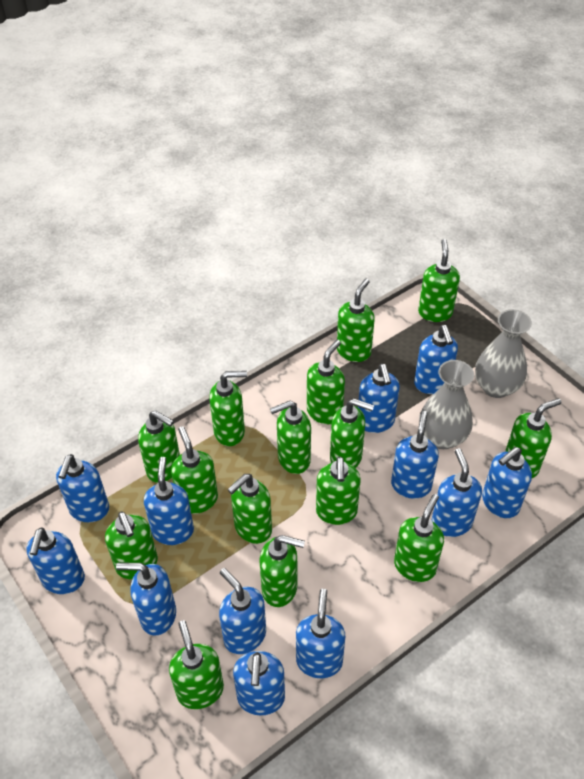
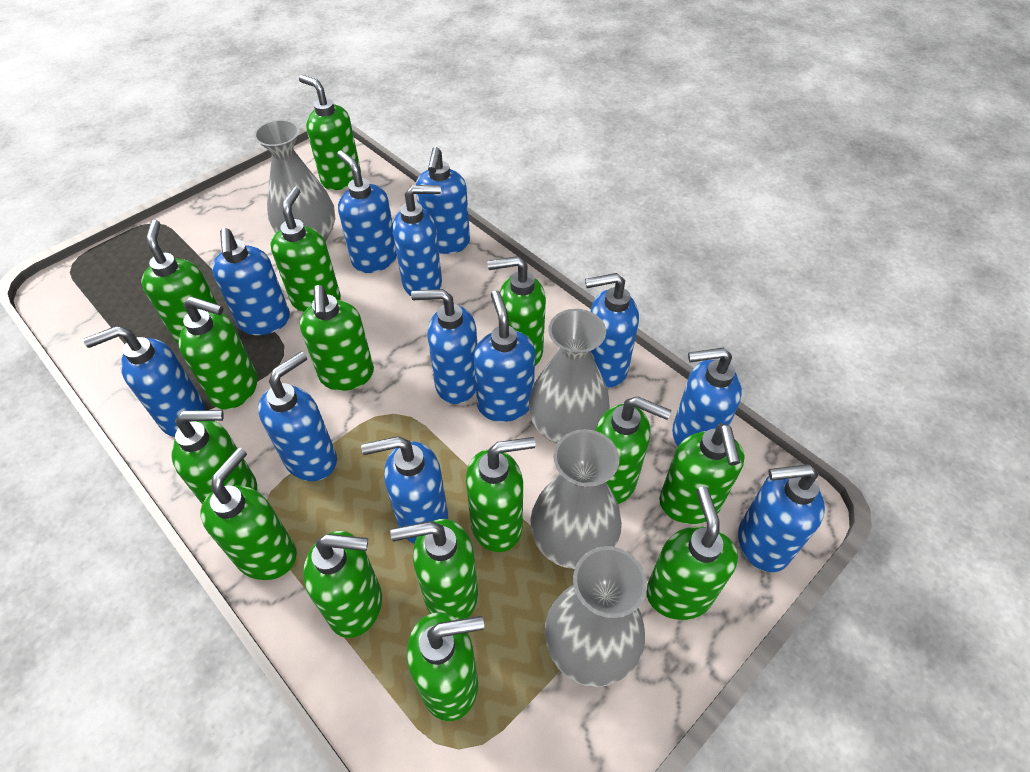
grey vase: [419,360,474,449] [475,309,532,398] = 2 -> [254,119,335,242] [529,309,610,444] [530,429,622,569] [545,546,647,687] = 4

